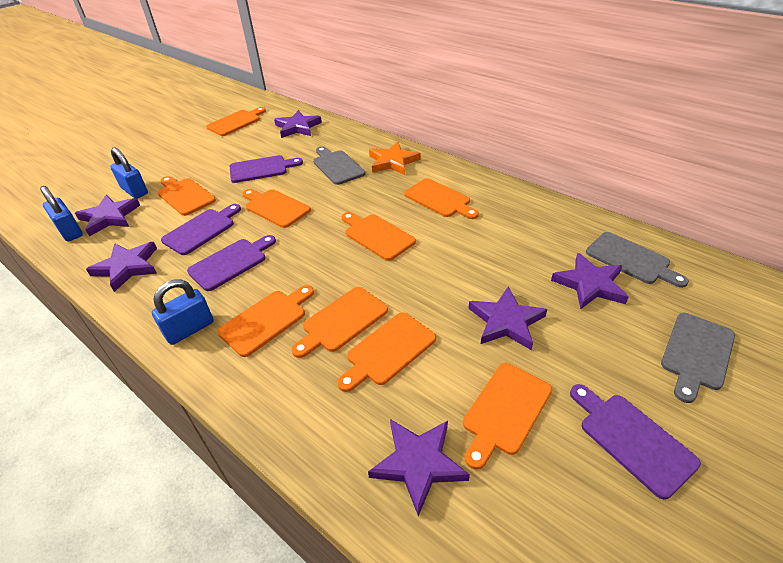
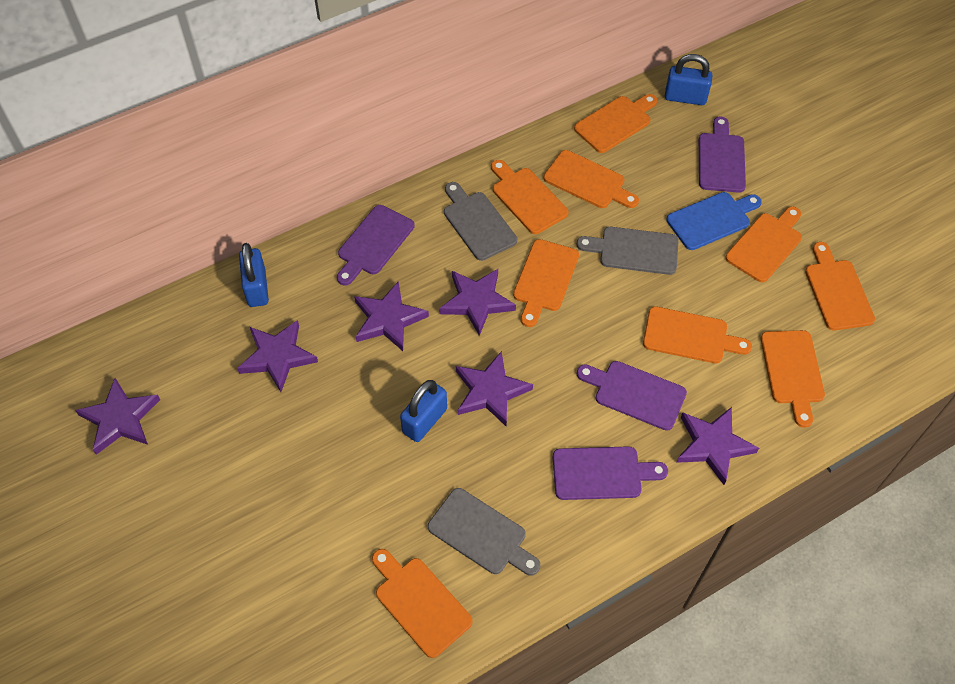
blue cutting board: none = 0 -> [666,192,762,250] = 1
orange star: [369,142,421,175] = 1 -> none = 0

